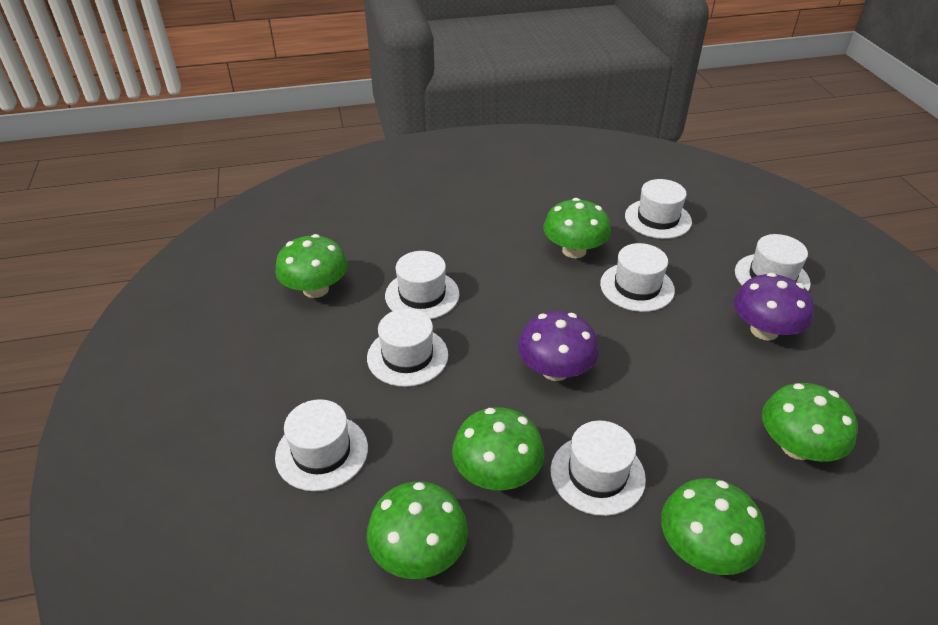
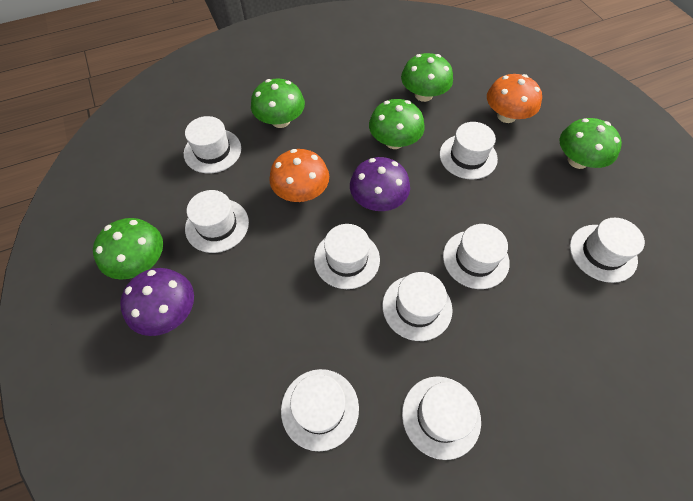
green mushroom: [275,234,348,298] [367,482,468,579] [452,407,544,490] [543,198,611,258] [661,478,765,575] [762,383,857,462] = 6 -> [93,218,163,280] [251,79,305,128] [369,99,425,149] [401,53,453,102] [560,118,622,169] = 5
orange mushroom: none = 0 -> [269,149,329,202] [487,74,542,123] = 2
white hat: [275,399,368,491] [367,309,448,387] [385,251,460,319] [551,421,646,516] [600,243,675,312] [625,179,692,239] [735,234,811,291] = 7 -> [184,116,241,174] [185,190,249,253] [281,369,359,452] [314,224,380,289] [382,272,453,341] [402,377,481,460] [440,122,498,180] [443,224,510,289] [570,218,645,283] = 9

